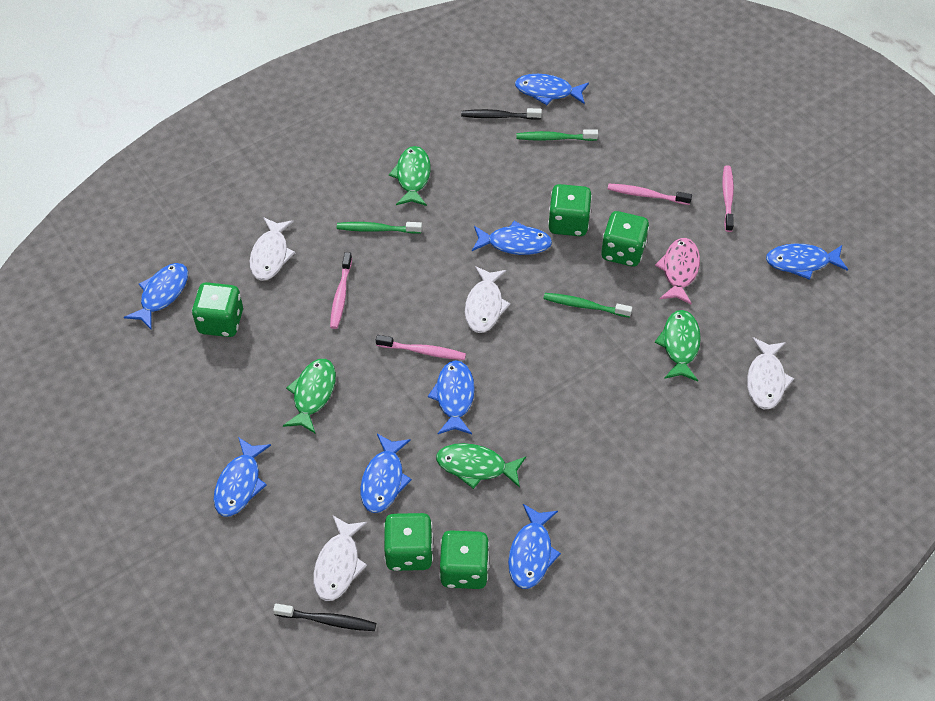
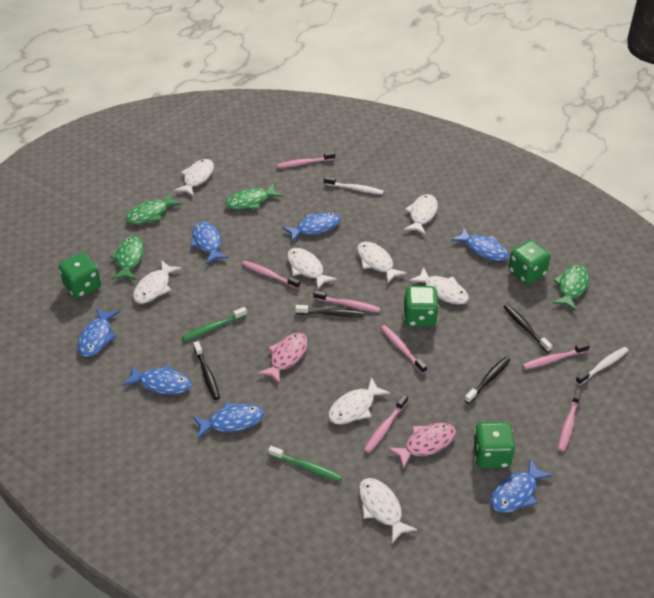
black toothbrush: [273,604,376,631] [461,108,542,120] = 2 -> [193,341,220,400] [295,305,365,317] [464,356,510,404] [504,304,552,353] = 4
blue fish: [124,263,188,329] [214,437,271,516] [360,434,412,513] [428,360,475,434] [472,221,552,255] [508,504,561,589] [515,74,589,105] [766,243,848,280] = 8 -> [78,308,120,357] [122,364,192,395] [190,222,229,264] [193,402,264,439] [282,212,341,242] [451,227,510,261] [490,458,553,513] = 7
green dice: [192,282,243,337] [384,513,433,571] [439,530,490,589] [548,184,592,236] [601,211,649,267] = 5 -> [59,253,101,298] [404,286,439,327] [473,422,515,468] [508,240,551,284] = 4
green toothbrush: [337,222,422,234] [517,129,598,141] [543,293,632,318] = 3 -> [182,307,247,341] [268,446,342,482] = 2
pink fish: [655,238,700,305] = 1 -> [257,333,308,384] [387,423,456,469] = 2
pink toothbrush: [330,252,352,329] [376,335,466,360] [608,184,692,205] [722,165,734,232] = 4 -> [242,261,300,289] [277,152,335,168] [313,290,381,312] [364,394,408,453] [381,325,427,374] [522,342,590,370] [558,388,582,452] = 7
white fish: [249,217,295,281] [313,516,367,601] [465,266,511,333] [747,337,794,409] = 4 -> [133,260,182,304] [174,159,214,197] [287,248,337,290] [328,377,390,424] [357,242,407,284] [359,478,418,543] [404,194,438,235] [409,267,469,304] = 8
white toothbrush: none = 0 -> [324,176,384,195] [575,347,629,385] = 2

